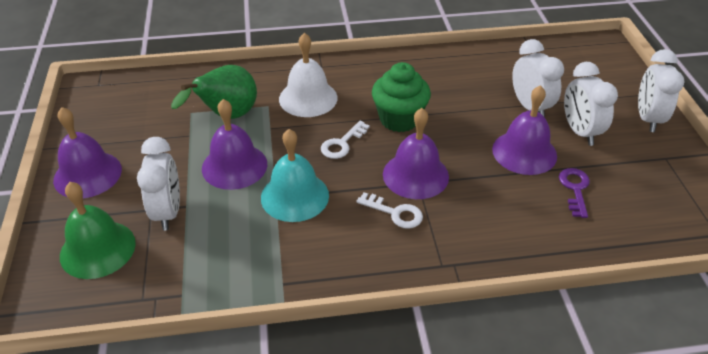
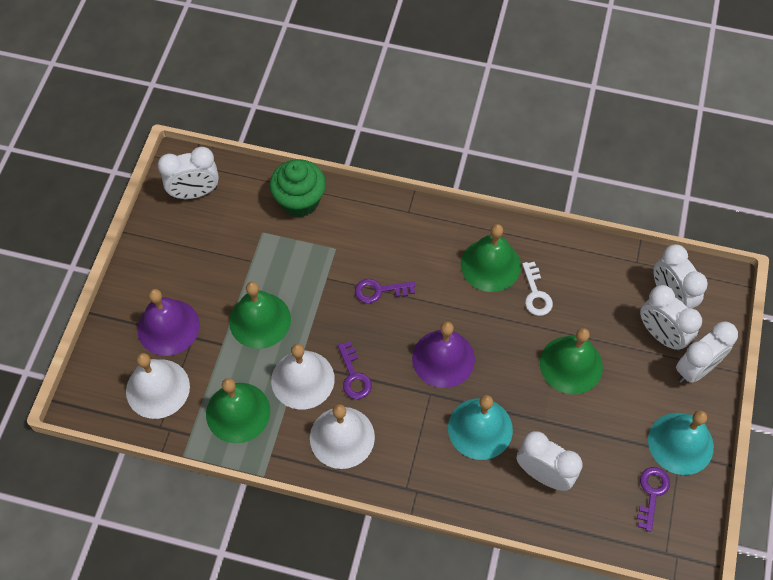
green bell: [60,182,136,279] = 1 -> [206,378,270,443] [229,282,291,349] [461,224,521,292] [540,328,603,394] = 4
green pear: [171,65,257,119] = 1 -> none = 0
purple bell: [53,107,122,198] [202,99,267,190] [383,108,449,199] [492,85,557,175] = 4 -> [138,289,200,356] [412,322,475,388] = 2
purple key: [559,168,590,218] = 1 -> [338,342,372,399] [355,279,415,303] [637,467,670,532] = 3
turquoise bell: [261,129,329,222] = 1 -> [448,395,513,460] [648,411,714,475] = 2
white bell: [279,33,338,117] = 1 -> [126,353,190,419] [271,344,335,410] [310,404,375,469] = 3
white clock: [137,137,180,231] [512,39,564,117] [564,62,618,146] [638,49,685,132] = 4 -> [158,147,219,199] [517,431,582,491] [640,285,702,351] [653,244,708,308] [676,321,738,383] = 5
white key: [321,121,370,159] [356,192,423,229] = 2 -> [522,262,553,316] = 1

